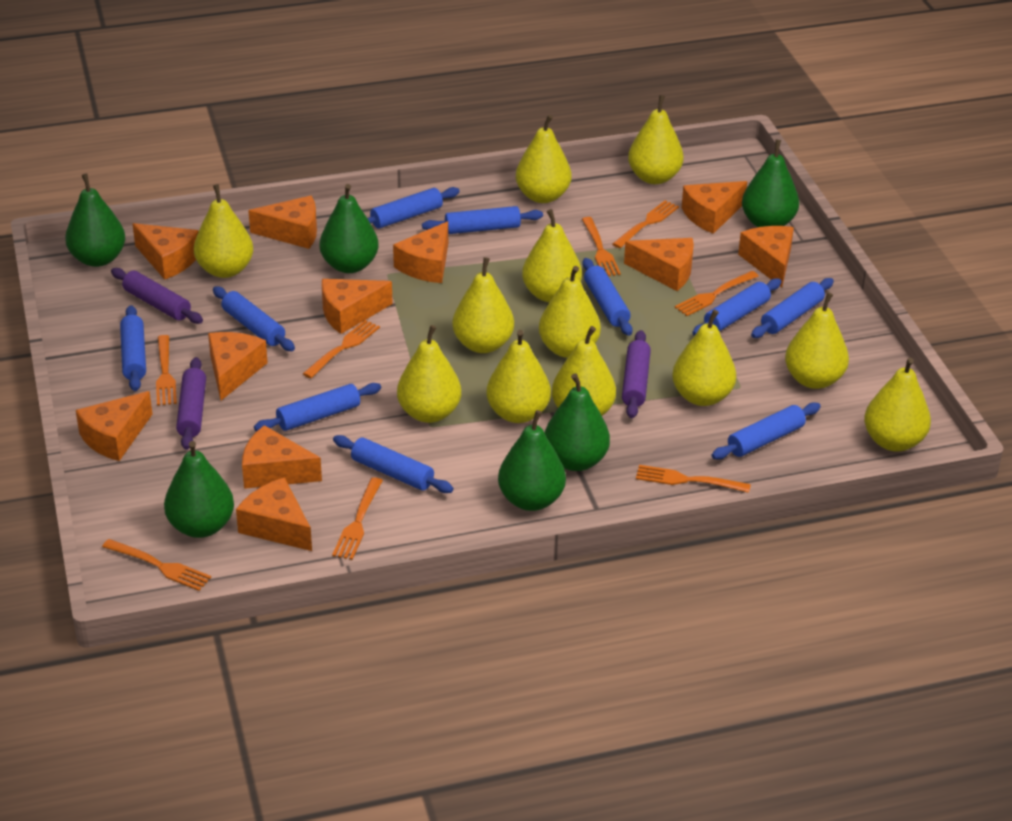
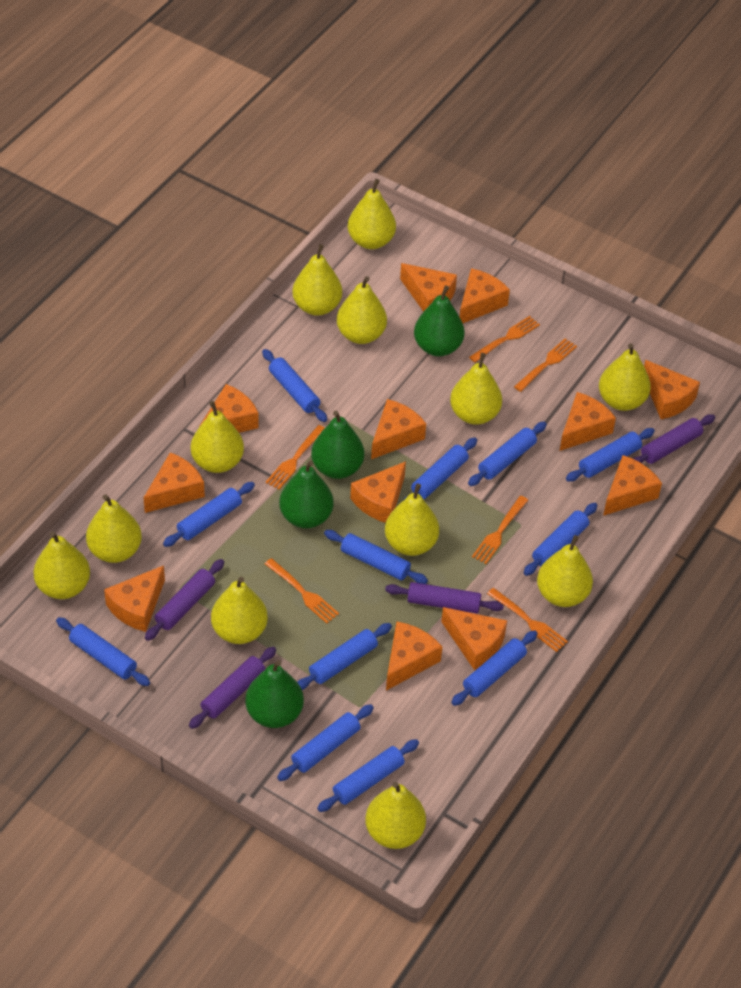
blue rolling pin: [120,305,146,391] [213,286,295,351] [254,383,381,431] [333,435,453,493] [367,187,460,229] [422,206,543,234] [582,258,633,336] [692,278,782,336] [712,402,821,460] [751,278,834,338] = 10 -> [56,617,150,686] [163,482,255,547] [262,349,327,422] [277,704,374,781] [297,623,392,690] [317,739,419,812] [324,530,428,584] [403,437,477,500] [451,630,538,706] [468,422,547,486] [524,503,597,576] [566,428,655,482] = 12
green pear: [65,173,125,267] [164,441,234,538] [319,184,379,273] [498,410,566,511] [544,373,610,471] [742,140,799,227] = 6 -> [245,660,304,728] [279,460,334,528] [311,411,364,479] [414,286,465,356] = 4
orange cheese: [76,391,152,461] [133,223,198,280] [208,332,268,400] [236,477,312,551] [242,425,322,489] [248,196,317,249] [322,279,393,334] [393,221,448,283] [624,238,694,291] [681,181,747,234] [738,226,794,288] = 11 -> [104,565,165,632] [144,452,205,513] [199,384,259,433] [350,461,406,523] [371,399,426,459] [386,622,442,691] [400,263,457,312] [441,607,507,670] [460,268,510,323] [560,392,616,451] [603,455,662,516] [644,360,700,419] = 12
orange fork: [102,539,211,591] [156,335,177,406] [303,320,380,378] [332,477,383,560] [582,217,621,276] [613,200,679,248] [636,465,751,492] [675,271,759,316] = 8 -> [265,558,339,624] [266,425,325,490] [469,316,540,362] [472,496,528,564] [487,588,568,652] [514,338,577,392] = 6
purple rolling pin: [111,268,203,324] [176,357,206,450] [622,330,651,418] = 3 -> [145,559,225,641] [189,647,276,729] [385,582,504,613] [632,414,715,464] = 4

